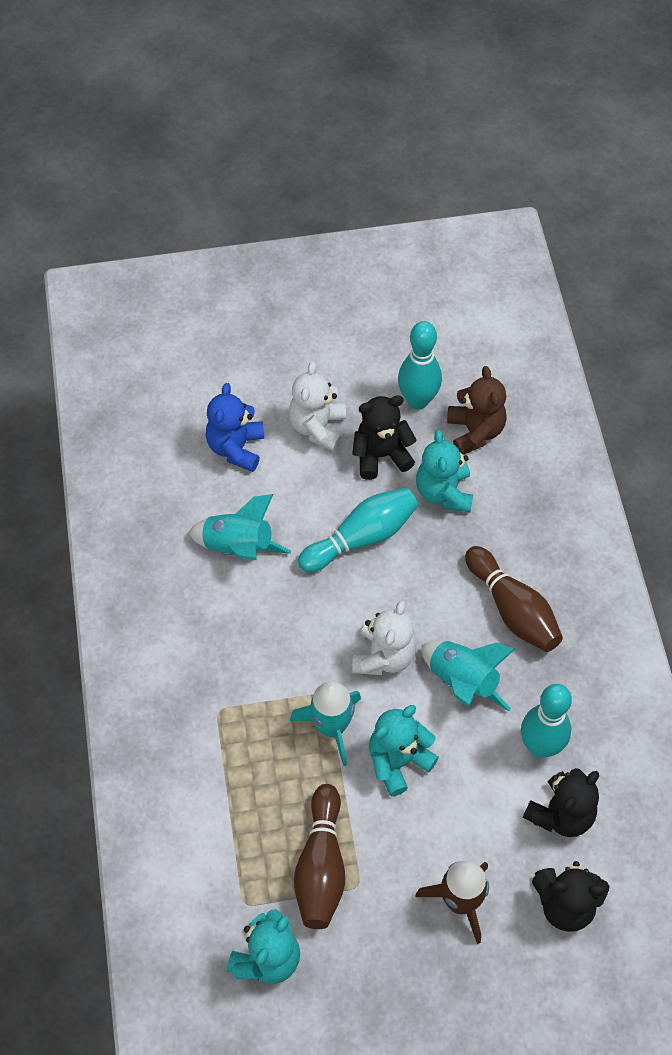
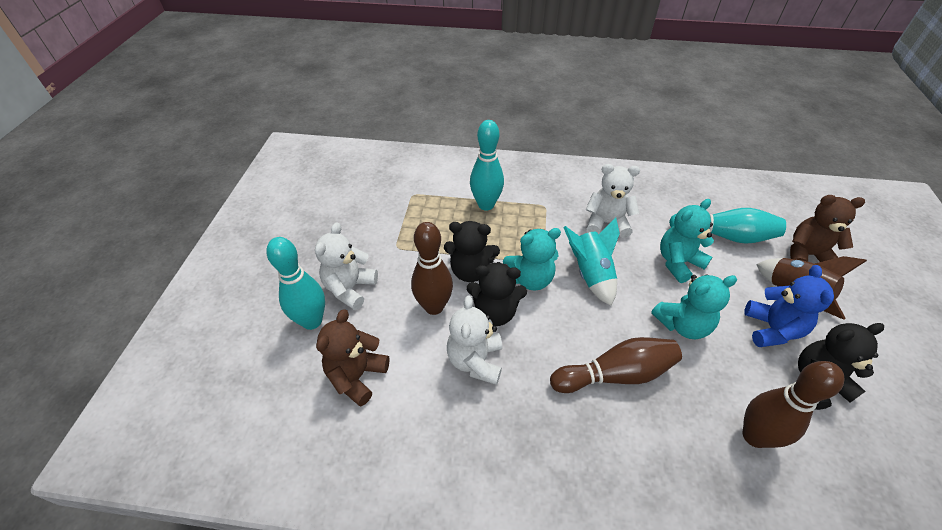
brown bowling pin: [294,784,345,929] [465,546,563,652] = 2 -> [411,222,453,315] [550,337,682,393] [743,361,845,448] = 3
brown teddy bear: [447,366,507,455] = 1 -> [316,309,390,406] [790,195,865,262] = 2
turquoise rocket: [188,494,291,560] [290,681,361,766] [421,641,515,711] = 3 -> [563,218,620,306] = 1
white teddy bear: [289,362,346,451] [352,600,416,675] = 2 -> [315,222,378,310] [447,296,502,385] [586,164,640,238] = 3

